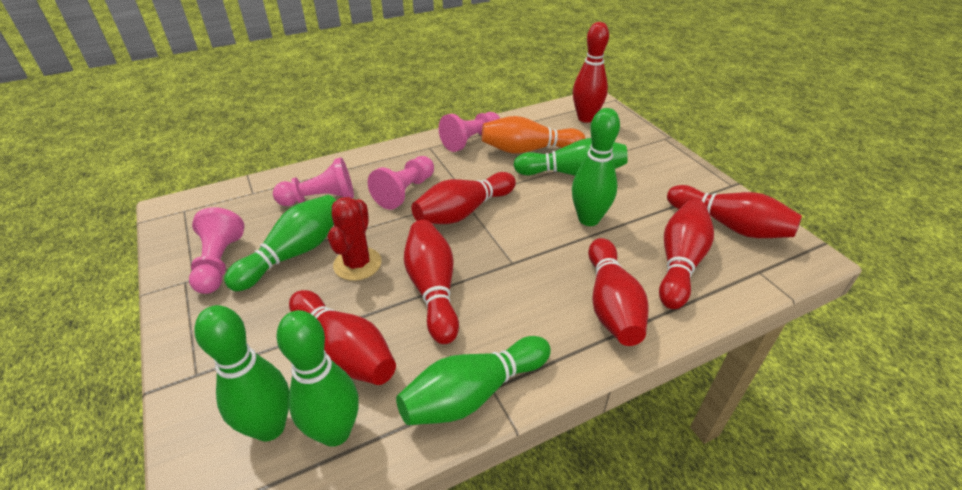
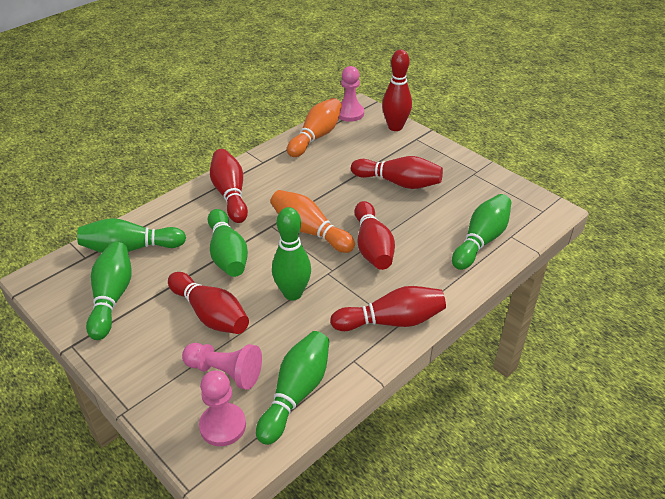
orange bowling pin: [482,116,585,154] = 1 -> [270,190,355,253] [287,98,342,157] = 2
pink pawn: [189,207,245,294] [273,157,354,206] [368,156,434,210] [439,112,500,152] = 4 -> [182,343,262,390] [199,370,246,446] [339,66,364,122] = 3
red bowling pin: [289,290,396,385] [404,220,459,344] [412,172,516,224] [573,22,609,123] [588,238,649,346] [659,199,714,309] [667,185,802,238] = 7 -> [168,272,249,334] [210,149,248,223] [330,286,446,331] [351,156,443,189] [355,201,395,270] [382,50,412,131] = 6
red cactus: [328,197,382,281] = 1 -> none = 0

